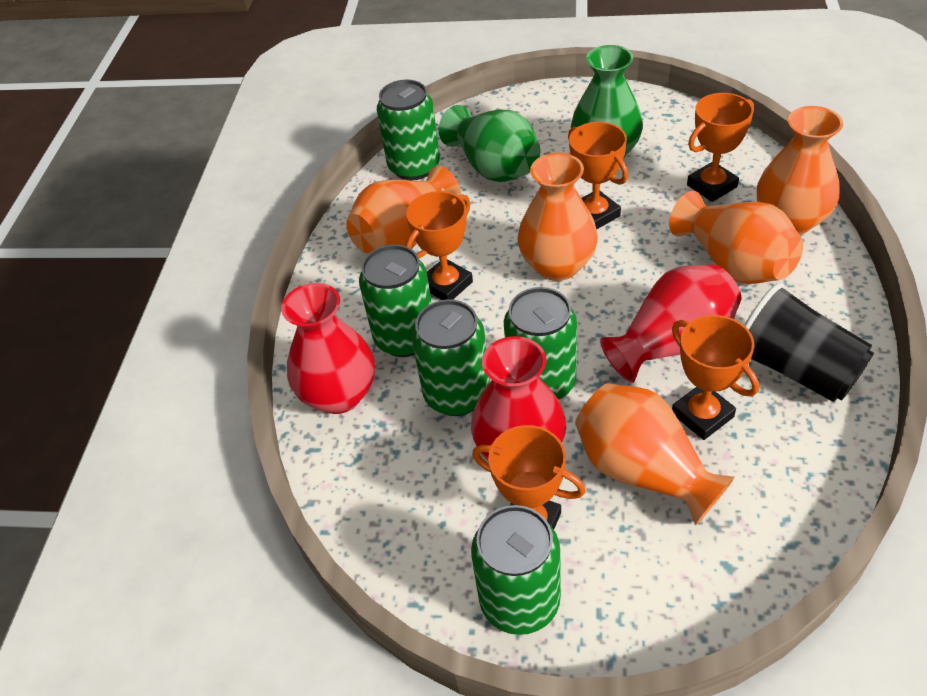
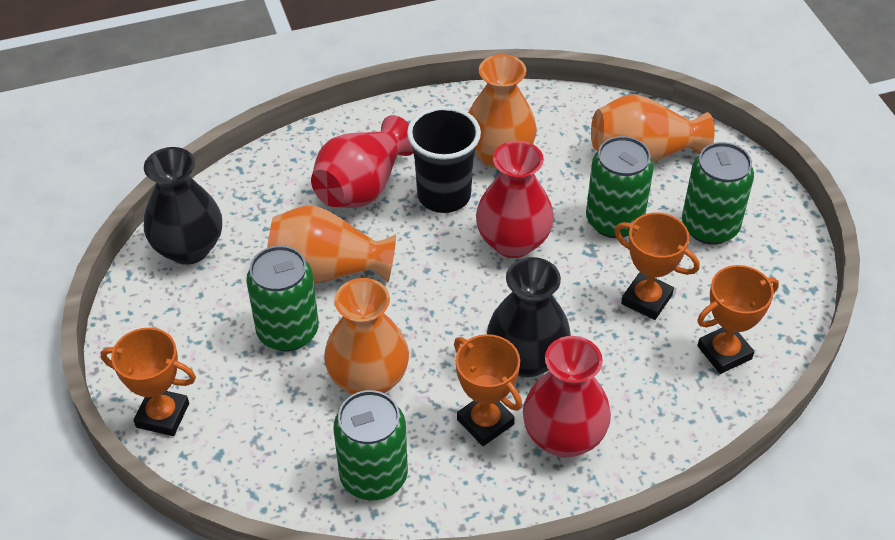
black vase: none = 0 -> [144,147,222,265] [487,257,571,377] = 2
green can: [359,245,432,357] [377,80,440,180] [412,299,490,416] [471,505,561,635] [504,287,577,400] = 5 -> [246,246,319,351] [333,390,408,500] [586,136,654,238] [682,142,754,245] = 4
green vase: [439,105,540,182] [571,45,643,157] = 2 -> none = 0
orange trophy: [406,191,473,300] [473,425,586,529] [568,122,628,230] [672,315,759,440] [687,93,754,202] = 5 -> [101,328,196,436] [454,334,522,446] [614,213,700,320] [697,265,779,374] = 4
orange vase: [346,166,461,254] [517,153,598,281] [575,383,735,526] [669,191,803,284] [757,106,843,235] = 5 -> [267,206,396,283] [324,278,409,395] [468,54,537,169] [591,94,715,162] = 4

